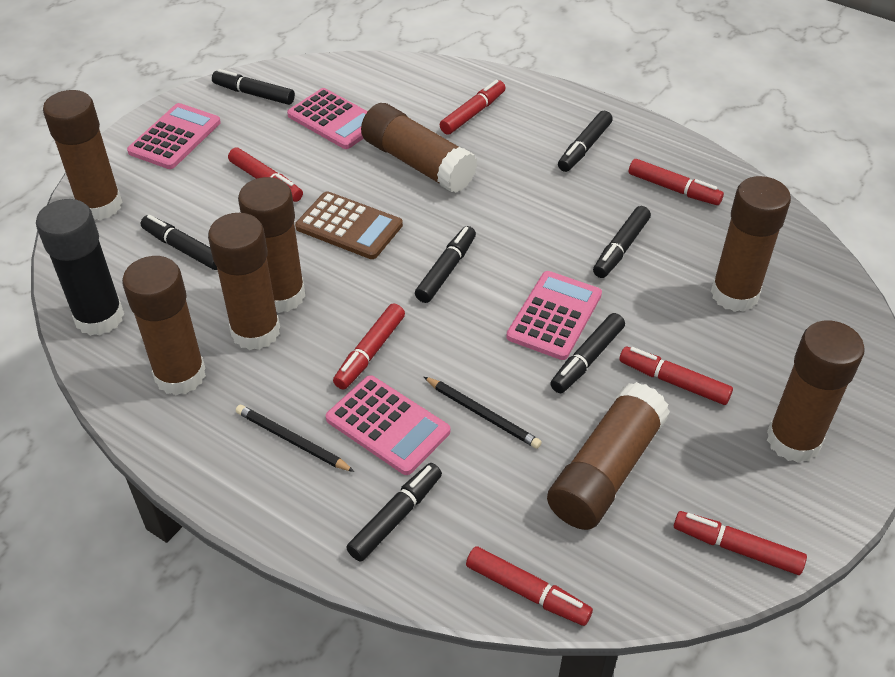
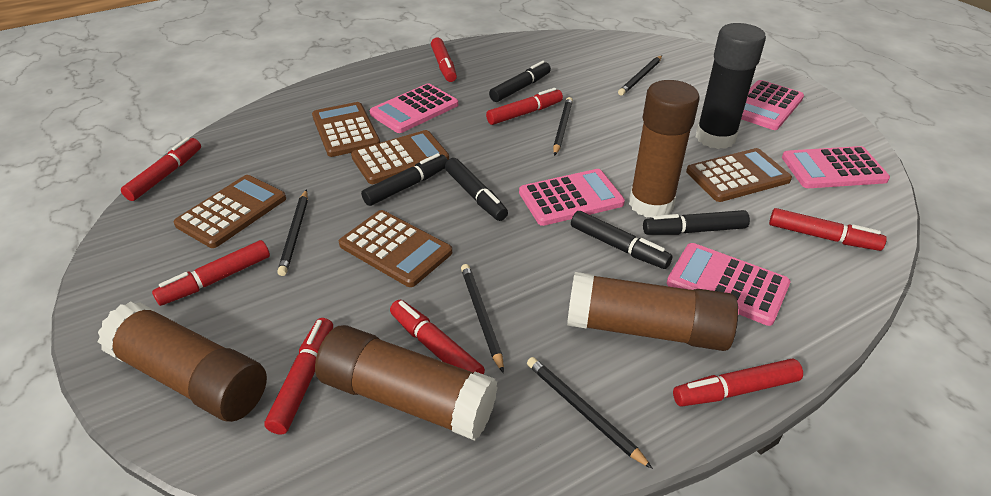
black marker: [141,215,217,270] [212,69,295,105] [346,463,442,562] [415,226,476,303] [550,313,625,393] [558,111,613,172] [593,206,651,278] = 7 -> [361,153,448,206] [445,158,508,221] [489,61,551,102] [571,211,672,269] [643,210,750,235] = 5
black pencil: [236,405,355,472] [424,377,542,449] = 2 -> [277,189,308,276] [461,264,504,373] [527,357,653,469] [553,97,573,156] [618,55,662,96] = 5
brown calculator: [295,191,403,259] = 1 -> [174,175,286,248] [312,102,380,157] [339,210,452,287] [351,130,449,184] [686,148,792,202] = 5
brown glue stick: [43,90,122,220] [122,256,206,395] [208,213,280,350] [238,177,305,313] [361,103,477,193] [547,382,670,530] [711,176,791,312] [767,321,865,463] = 8 -> [98,301,267,422] [315,325,497,441] [567,272,738,351] [629,80,700,218] = 4
pink calculator: [127,103,221,169] [287,88,368,149] [326,375,450,475] [506,271,602,360] = 4 -> [370,83,458,133] [519,169,625,226] [667,243,791,326] [741,80,804,130] [782,146,890,188] = 5
red marker: [228,148,303,202] [333,304,405,389] [440,79,505,135] [466,546,593,626] [619,346,733,405] [629,159,724,205] [674,511,807,575] = 7 -> [121,137,201,201] [152,240,270,306] [264,318,333,435] [390,300,485,374] [431,37,457,82] [486,88,563,125] [673,358,803,406] [769,208,887,251] = 8

